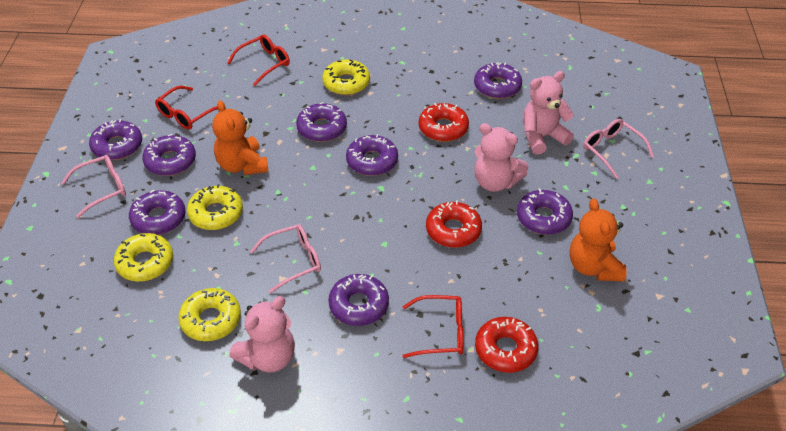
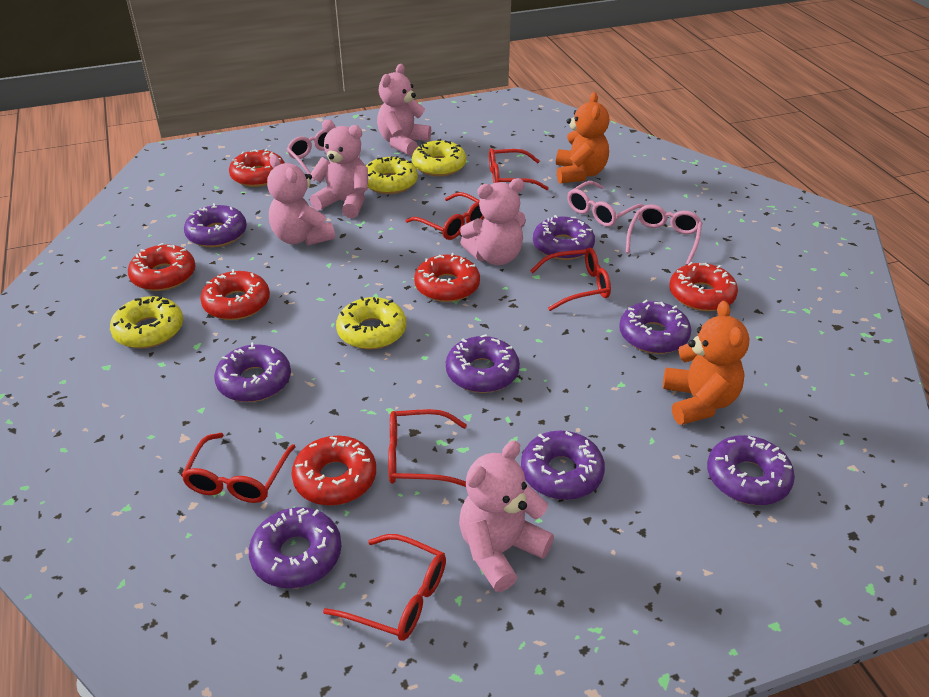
pink teddy bear: [230,296,295,373] [474,123,529,192] [523,71,574,155] = 3 -> [267,155,335,246] [310,120,368,218] [377,64,431,156] [459,440,554,592] [460,178,526,265] = 5
red donut: [419,103,469,142] [426,201,482,248] [475,317,538,373] = 3 -> [128,243,196,291] [200,269,270,320] [229,149,285,187] [291,436,376,506] [414,253,480,302] [669,262,738,311] = 6
red glasses: [155,86,218,129] [228,34,290,86] [403,295,464,358] = 3 -> [181,433,296,503] [323,534,446,641] [388,409,467,487] [405,192,484,240] [489,148,549,190] [530,247,611,311] = 6

